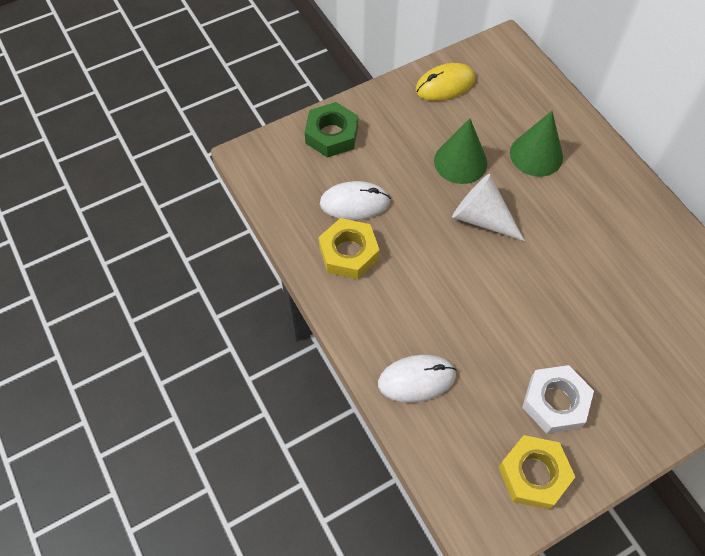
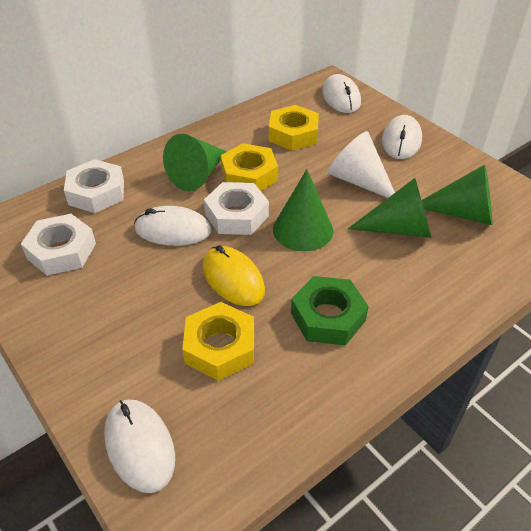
green cone: [434,118,487,184] [510,111,563,177] = 2 -> [163,134,227,191] [273,169,333,251] [348,178,432,238] [422,165,492,225] = 4
white mouse: [320,181,391,220] [378,355,456,403] = 2 -> [104,399,175,493] [134,206,211,246] [322,74,361,113] [382,115,422,159] = 4
white nut: [522,365,594,434] = 1 -> [21,214,96,276] [64,159,124,213] [204,182,269,235] = 3
yellow nut: [319,218,380,279] [498,435,575,509] = 2 -> [182,302,254,381] [220,143,278,191] [269,105,319,151] = 3

